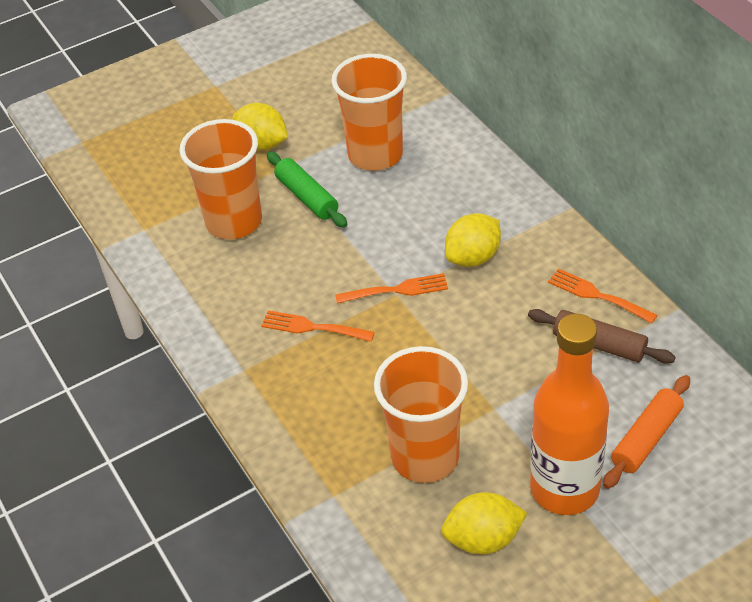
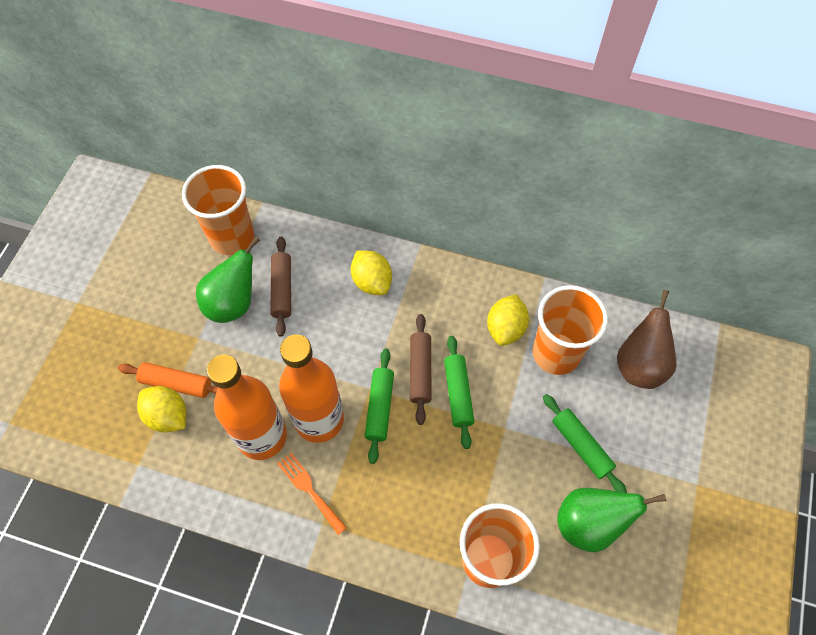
brown pear: none = 0 -> [617,290,676,389] = 1
brown rolling pin: [528,309,676,364] = 1 -> [270,237,291,337] [410,314,431,425] = 2
green pear: none = 0 -> [196,237,260,323] [557,488,666,552] = 2
green rolling pin: [267,152,348,228] = 1 -> [365,349,394,464] [444,336,474,449] [543,394,627,493] = 3
orange bottle: [530,314,609,515] = 1 -> [207,355,287,460] [279,334,344,443] = 2
orange fork: [261,310,375,342] [335,273,448,304] [548,268,657,324] = 3 -> [277,453,347,535] = 1

